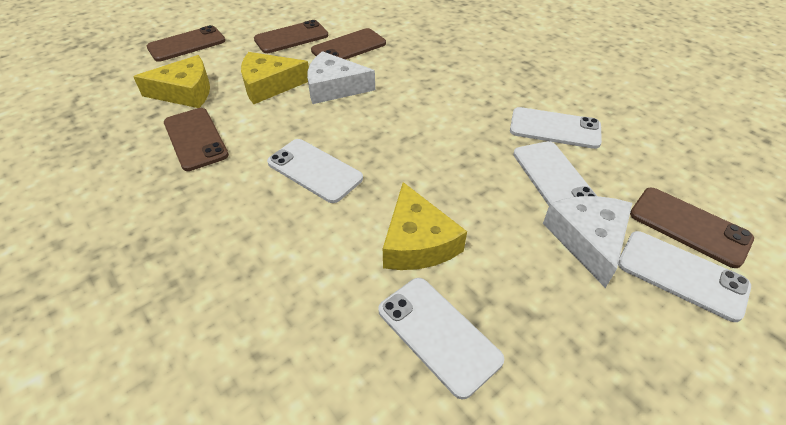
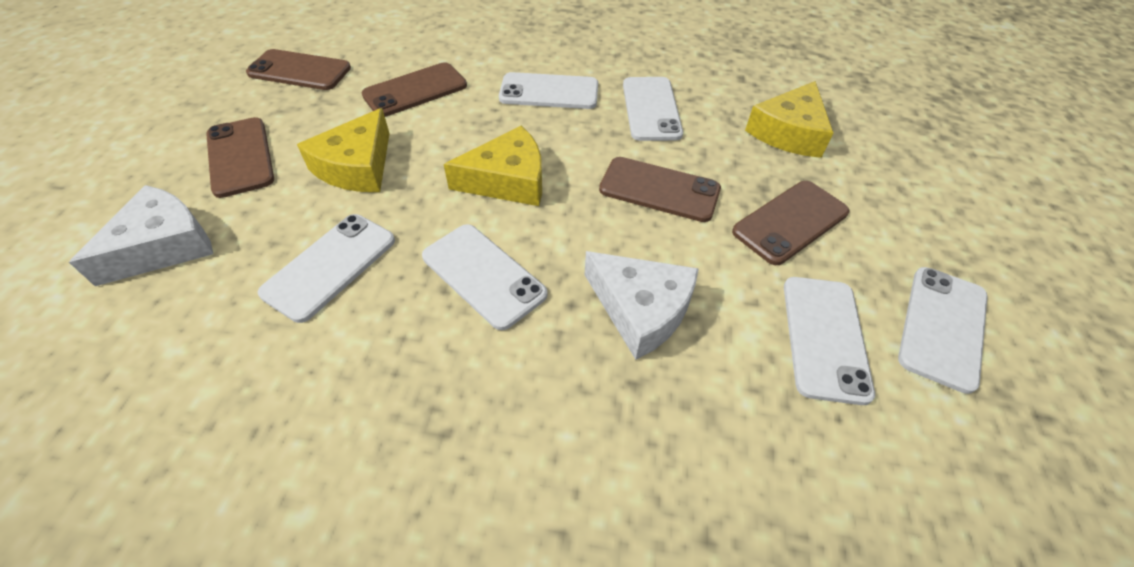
white phone: [267,139,363,203] [378,278,504,399] [510,107,602,149] [513,141,597,206] [618,231,751,322] = 5 -> [258,214,395,323] [422,224,547,330] [499,72,598,109] [623,77,683,141] [784,277,875,405] [898,267,988,394] = 6

